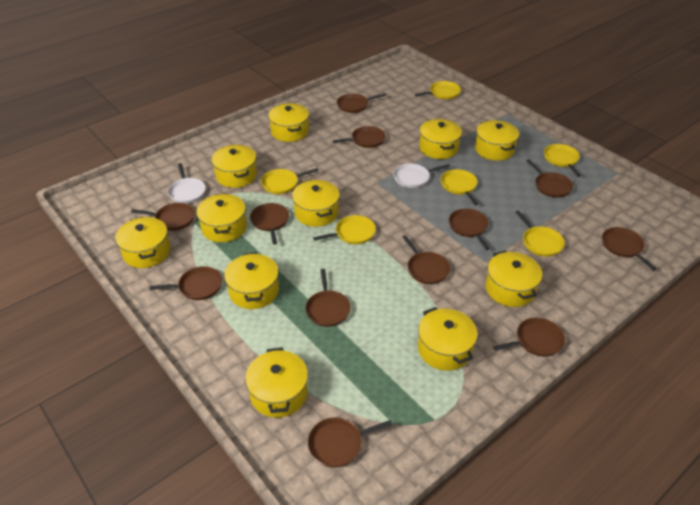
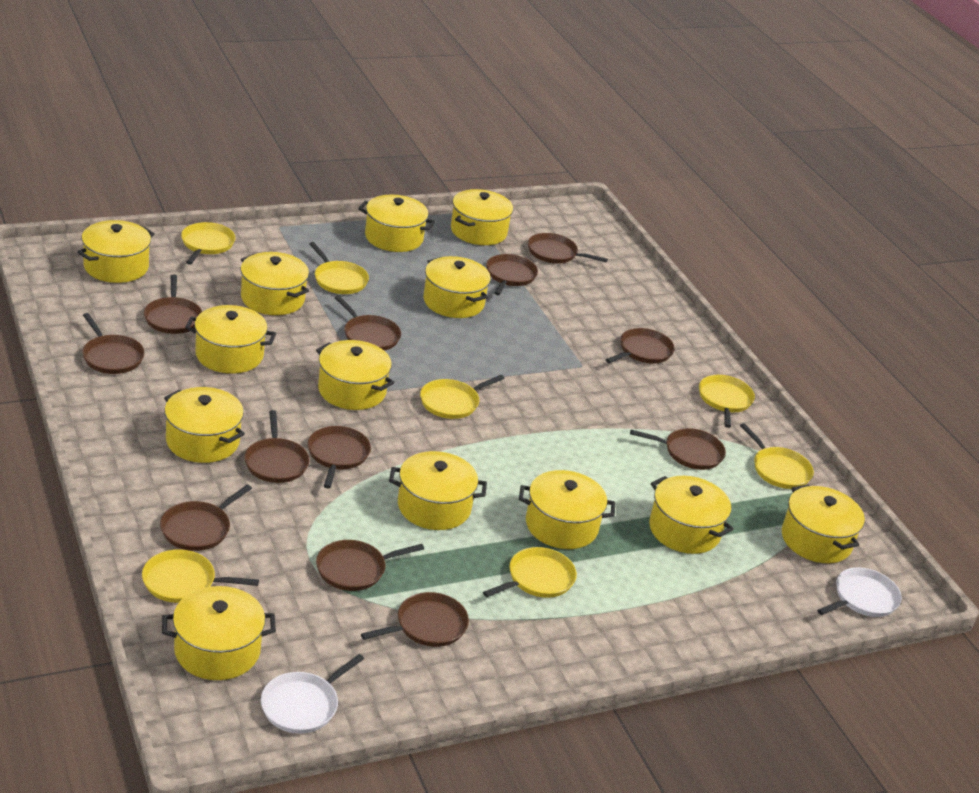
yellow pan: [261,168,319,194] [313,215,376,244] [415,81,461,99] [441,169,478,205] [515,211,565,257] [544,144,581,177] = 6 -> [142,549,259,603] [181,222,236,265] [309,242,369,294] [420,375,505,419] [483,547,577,598] [699,375,755,428] [740,423,814,489] = 7
yellow pot: [115,217,170,268] [196,193,247,242] [212,145,257,188] [224,252,279,309] [245,347,308,418] [268,103,309,142] [292,180,340,227] [418,307,478,371] [419,119,462,159] [475,120,519,161] [486,251,542,307] = 11 -> [77,220,154,283] [162,586,276,680] [164,387,245,463] [185,305,276,374] [241,252,309,315] [316,340,394,410] [358,194,435,252] [389,451,487,530] [423,256,491,318] [451,189,513,245] [519,470,615,549] [649,476,734,554] [782,484,865,563] = 13

